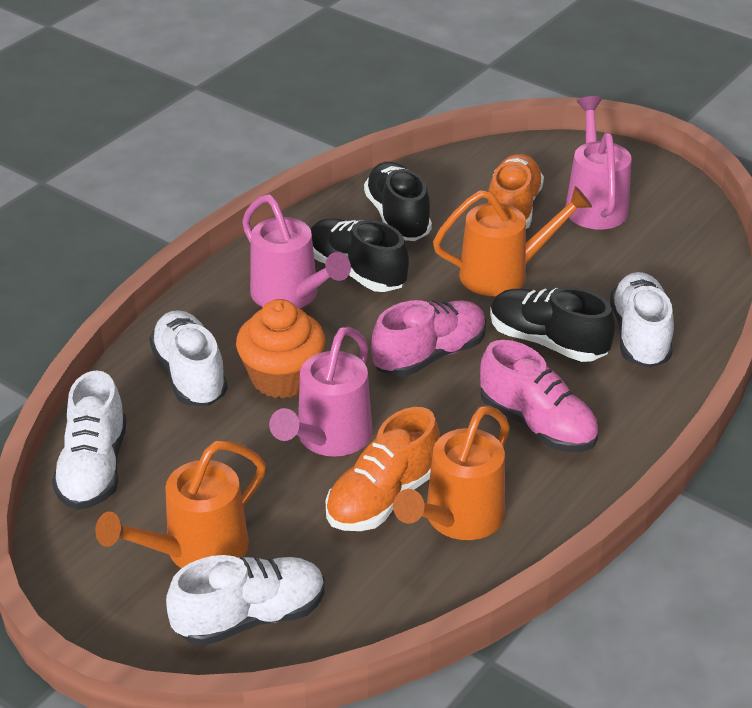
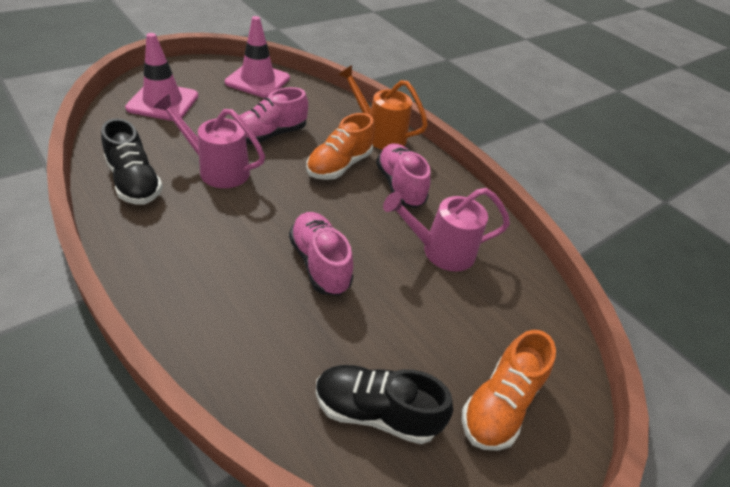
black shoe: [311,218,409,292] [364,162,432,241] [490,287,615,362] = 3 -> [101,118,163,204] [316,365,453,444] = 2
orange cupcake: [236,299,325,398] = 1 -> none = 0
orange watering can: [95,441,266,568] [393,405,510,540] [433,186,592,296] = 3 -> [338,65,428,150] = 1
pink shoe: [371,300,486,377] [480,340,598,452] = 2 -> [235,87,308,144] [289,212,353,296] [376,143,431,208] = 3
pink traffic cone: none = 0 -> [125,33,198,121] [225,16,290,98] = 2
pink watering can: [242,194,351,309] [269,327,373,457] [565,96,632,230] = 3 -> [154,94,265,188] [383,188,510,272] = 2
white shoe: [52,370,127,510] [149,310,228,406] [166,555,325,646] [610,272,674,368] = 4 -> none = 0

